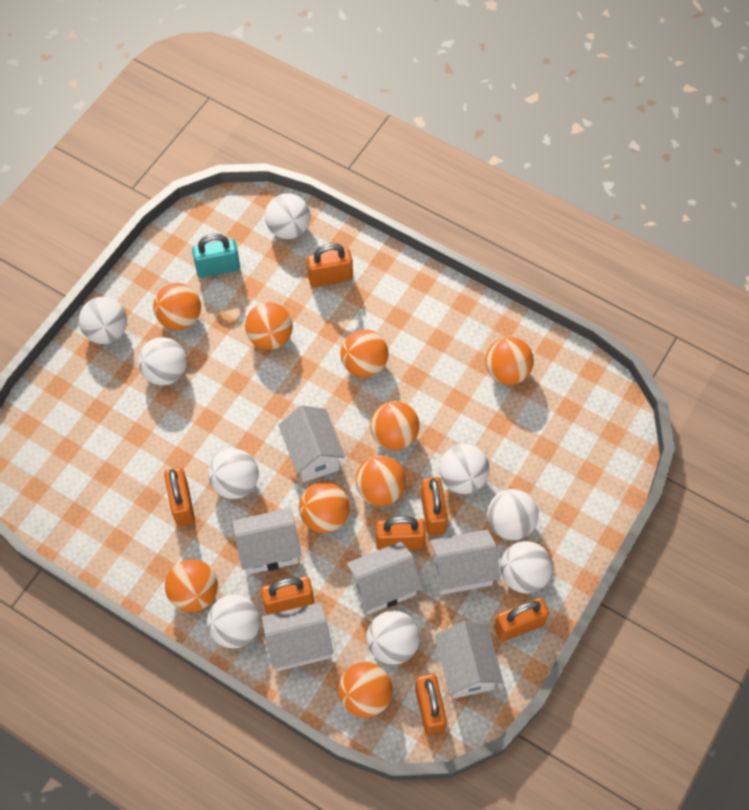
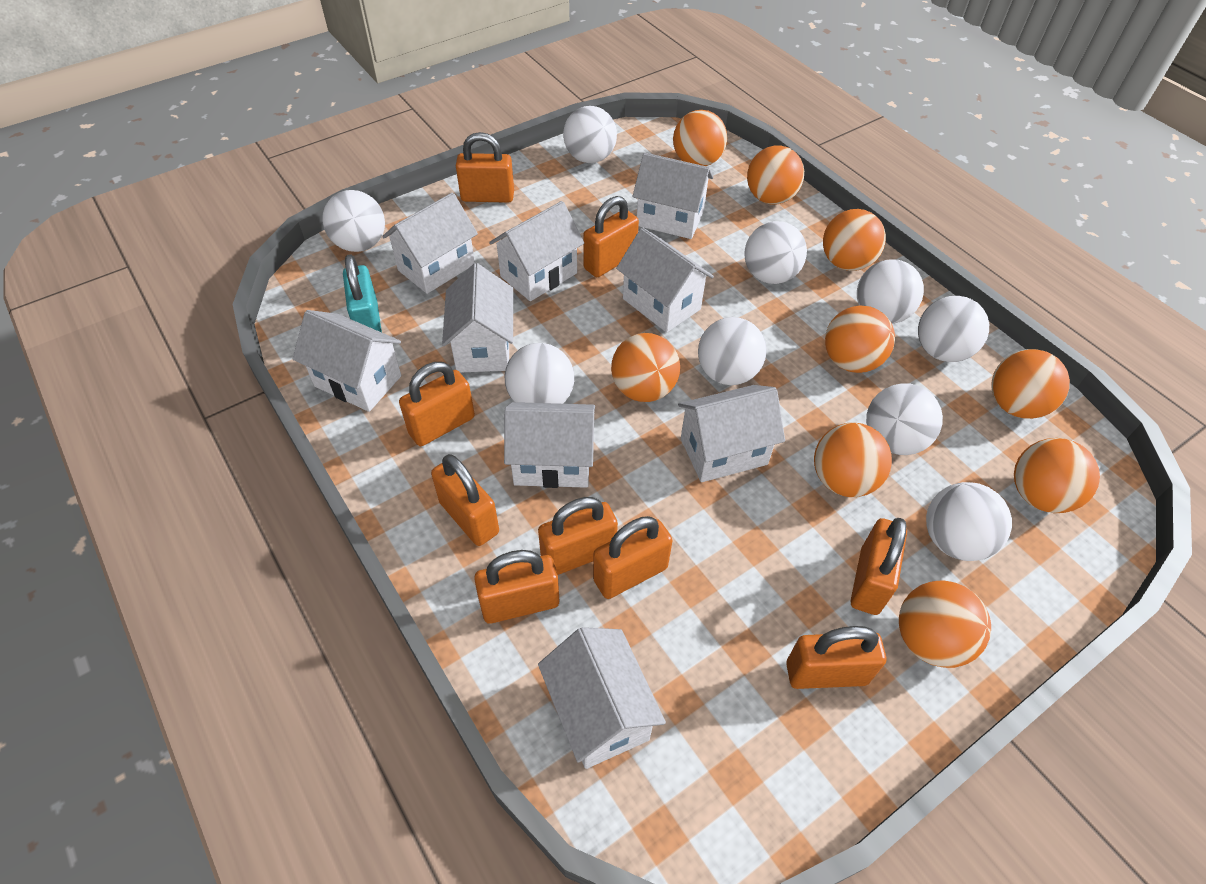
orange padlock: [164,467,195,526] [261,576,314,615] [307,243,353,288] [376,516,426,550] [415,674,447,735] [421,477,448,535] [494,598,549,641] = 7 -> [399,362,475,446] [431,454,499,546] [456,132,514,203] [474,550,559,624] [538,497,618,575] [583,196,639,277] [593,516,673,599] [786,626,886,689] [851,518,907,615] = 9
white house: [233,508,301,575] [262,602,333,671] [278,405,345,482] [346,542,423,615] [430,530,500,595] [435,621,503,699] = 6 -> [293,310,401,412] [382,193,478,294] [442,263,513,373] [489,201,584,301] [504,402,595,488] [538,627,666,769] [616,228,714,333] [633,153,713,239] [678,385,785,482] = 9

